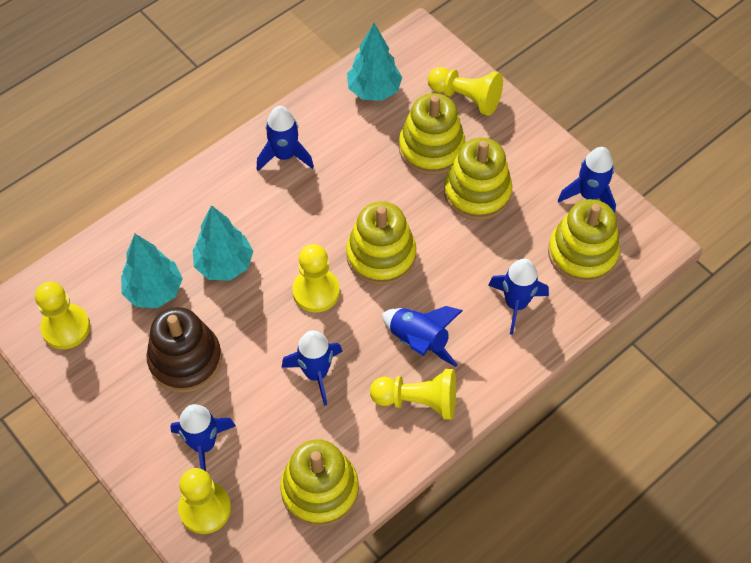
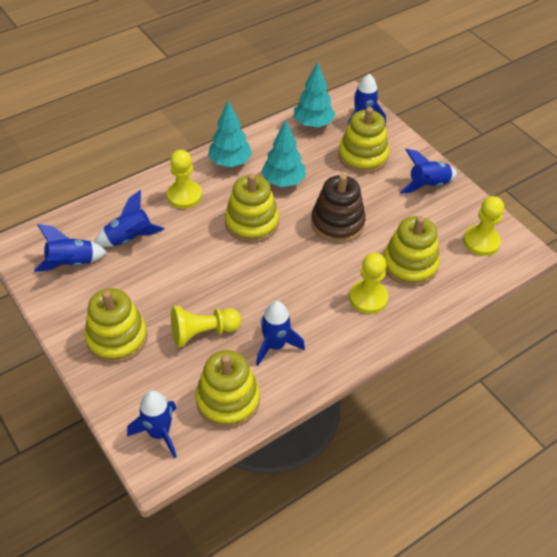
yellow pawn: [35,281,90,349] [178,468,231,534] [292,244,340,312] [370,369,456,420] [428,67,503,116] = 5 -> [167,150,202,209] [171,306,241,347] [349,253,388,314] [463,196,504,256] = 4

